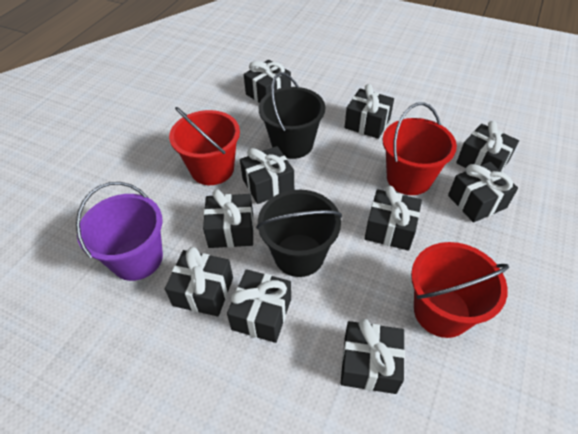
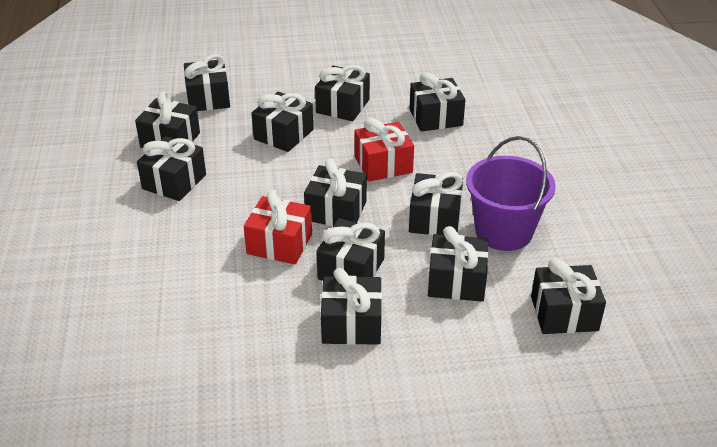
black bucket: [256,190,342,277] [259,72,325,159] = 2 -> none = 0
black gift: [165,247,233,317] [203,189,254,248] [227,269,291,343] [240,146,294,204] [244,60,291,103] [340,319,405,394] [345,84,394,139] [365,186,422,251] [448,162,518,223] [456,121,519,172] = 10 -> [135,91,200,148] [137,136,206,201] [184,54,230,111] [251,92,313,152] [304,159,367,226] [315,65,370,121] [316,218,385,281] [321,268,382,345] [409,72,465,132] [409,172,463,235] [428,226,489,302] [531,258,606,334] = 12
red bucket: [169,107,240,185] [383,102,457,195] [411,242,509,338] = 3 -> none = 0
red gift: none = 0 -> [244,190,312,264] [354,118,414,182] = 2

